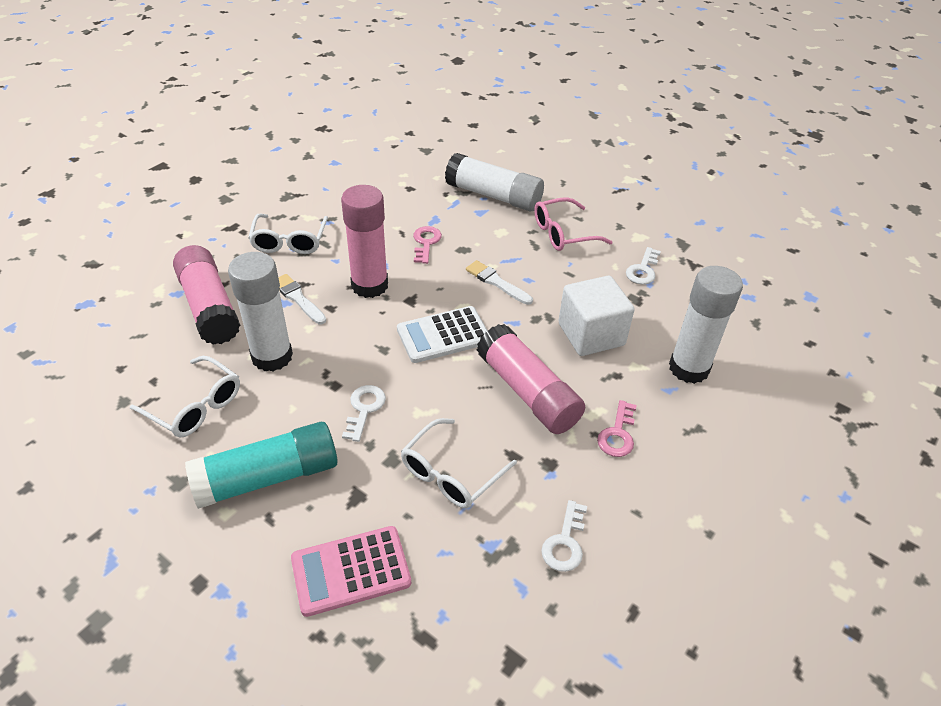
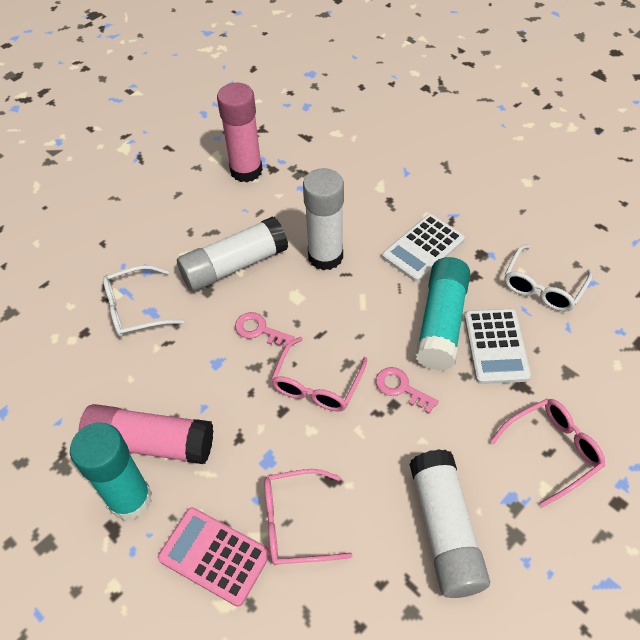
pink glasses: [534,197,612,251] = 1 -> [264,469,353,565] [271,337,367,412] [490,399,605,507] = 3
pink glue stick: [173,245,240,345] [341,185,388,298] [477,324,585,434] = 3 -> [78,404,213,464] [217,83,263,182] = 2
turquoise glue stick: [185,422,338,509] = 1 -> [70,422,152,521] [415,257,470,371] = 2
white brush: [278,274,326,324] [466,260,533,305] = 2 -> none = 0
white calculator: [397,306,488,363] = 1 -> [382,214,465,282] [464,309,531,384] = 2
white cube: [559,276,635,356] = 1 -> none = 0
white glasses: [130,356,240,437] [248,214,328,254] [401,418,517,508] = 3 -> [103,265,184,337] [504,245,593,312] = 2
white key: [342,385,386,442] [541,500,587,572] [626,247,661,284] = 3 -> none = 0

